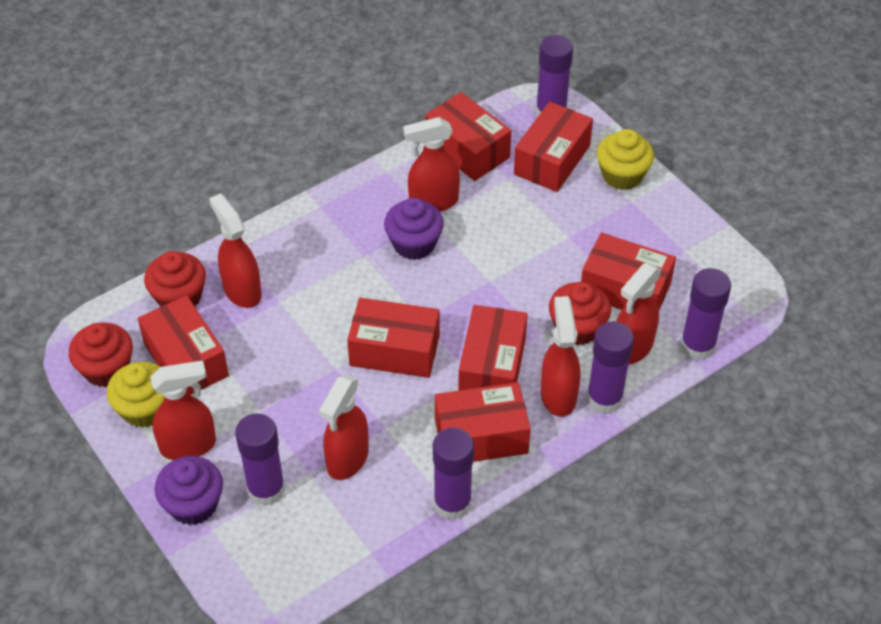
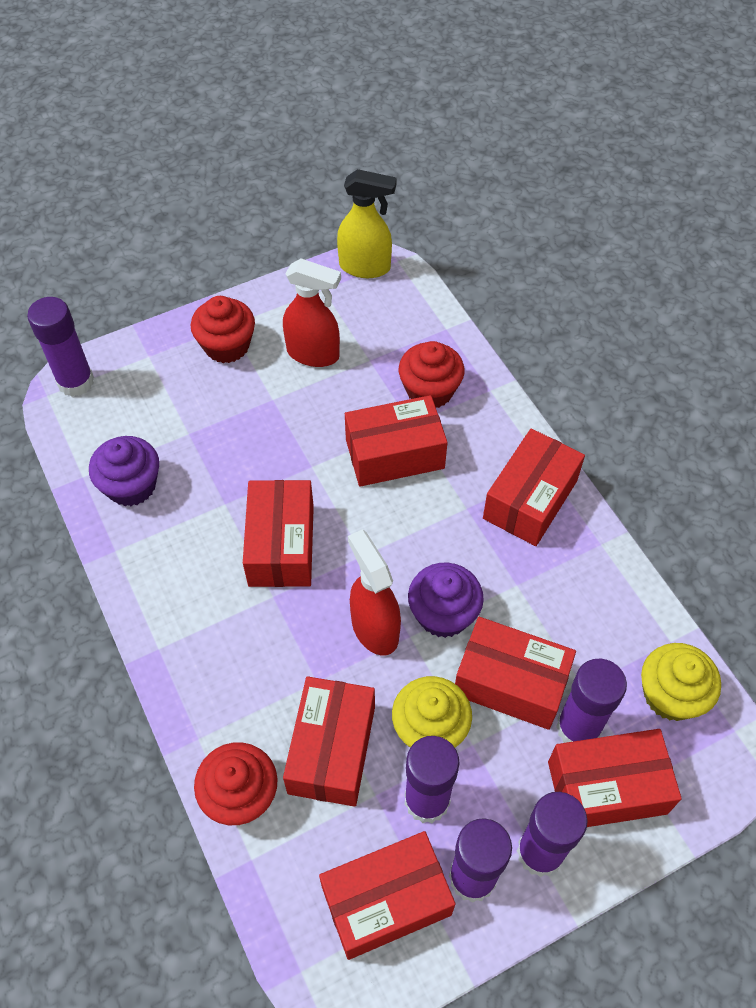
red spray bottle: [150,360,216,460] [209,193,262,308] [319,375,369,480] [403,117,460,212] [541,296,580,417] [616,263,662,365] = 6 -> [283,258,341,367] [348,529,401,655] = 2
yellow spray bottle: none = 0 -> [337,169,397,278] = 1

